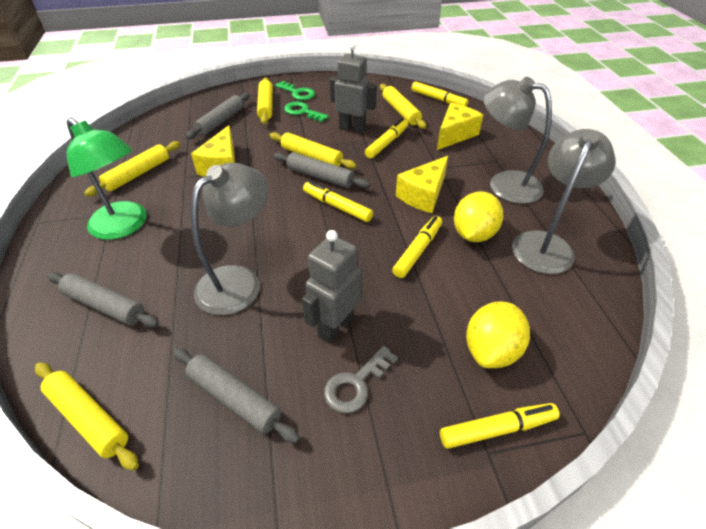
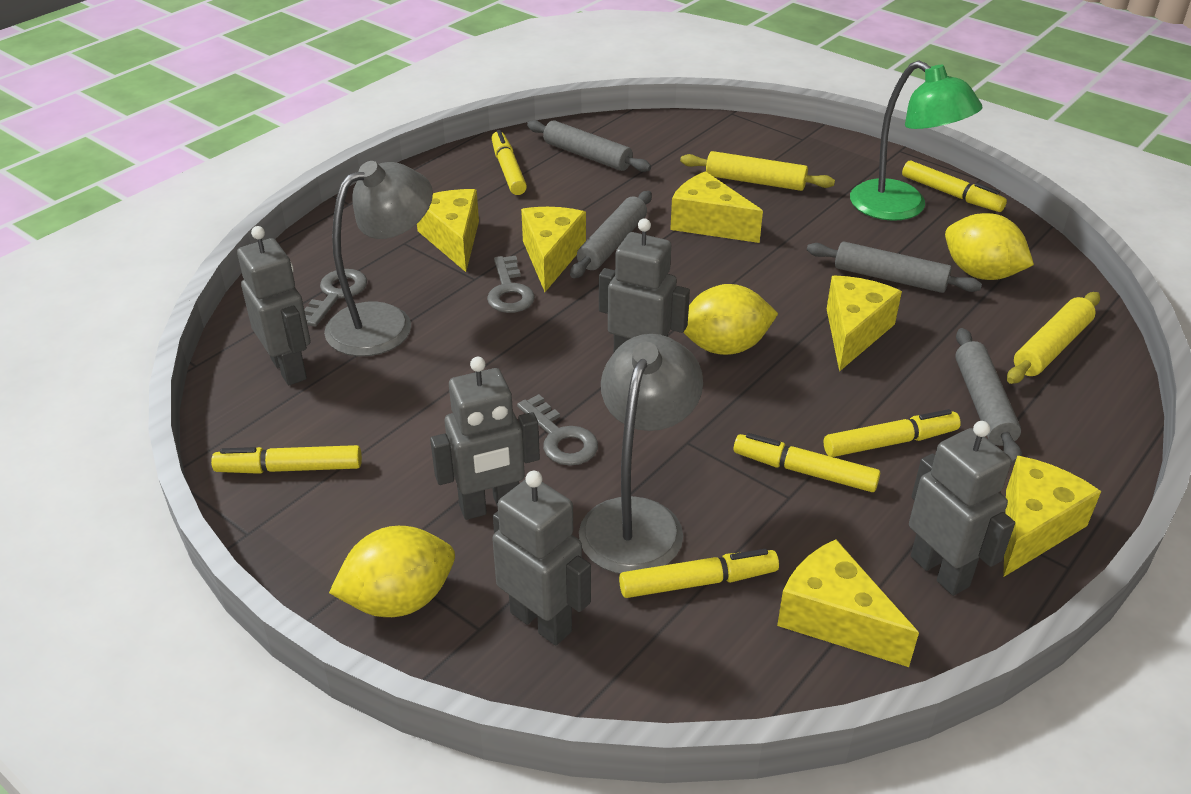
green key: [275,81,315,100] [284,101,329,122] = 2 -> none = 0
grey key: [324,346,398,413] = 1 -> [304,269,367,327] [487,256,535,313] [517,394,598,466] = 3
grey lamp: [191,163,269,315] [483,77,552,204] [512,129,616,274] = 3 -> [324,161,433,356] [579,334,703,574] = 2
grey robot: [302,230,362,344] [330,42,377,134] = 2 -> [237,226,311,385] [430,357,540,520] [492,471,591,645] [599,218,690,352] [909,421,1015,596] = 5
yellow cheese: [191,125,235,177] [396,156,448,213] [437,103,483,150] = 3 -> [417,189,479,272] [521,207,586,292] [670,171,763,243] [777,539,919,667] [827,276,902,372] [1003,456,1101,577] = 6
yellow lemon: [454,191,503,242] [466,301,530,368] = 2 -> [329,526,455,617] [683,284,778,355] [945,213,1034,280] = 3
yellow marker: [303,181,373,222] [365,118,408,159] [392,216,442,278] [411,81,468,106] [440,403,560,449] = 5 -> [211,445,362,474] [491,130,527,195] [619,549,779,598] [734,433,880,492] [824,409,961,457] [902,160,1007,212] = 6
yellow rolling pin: [35,363,139,471] [84,141,180,197] [257,77,273,124] [270,132,356,169] [380,84,426,129] = 5 -> [680,151,835,191] [1007,292,1100,384] = 2

